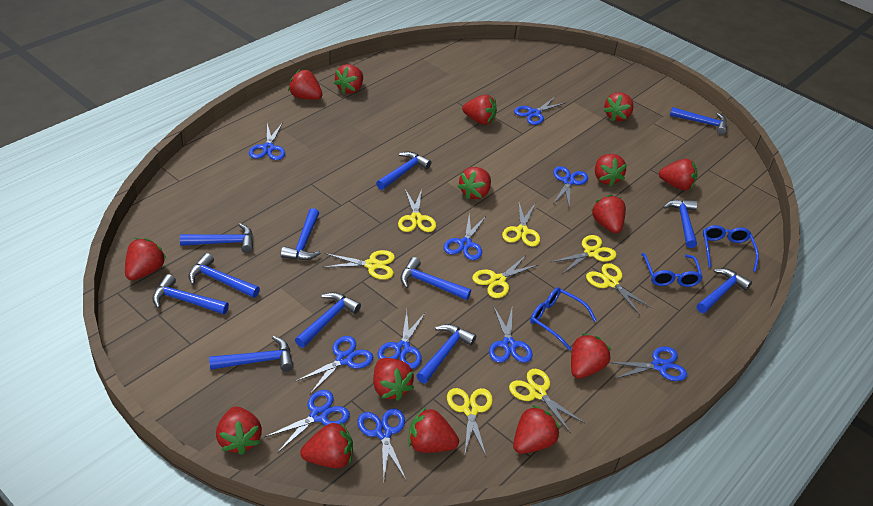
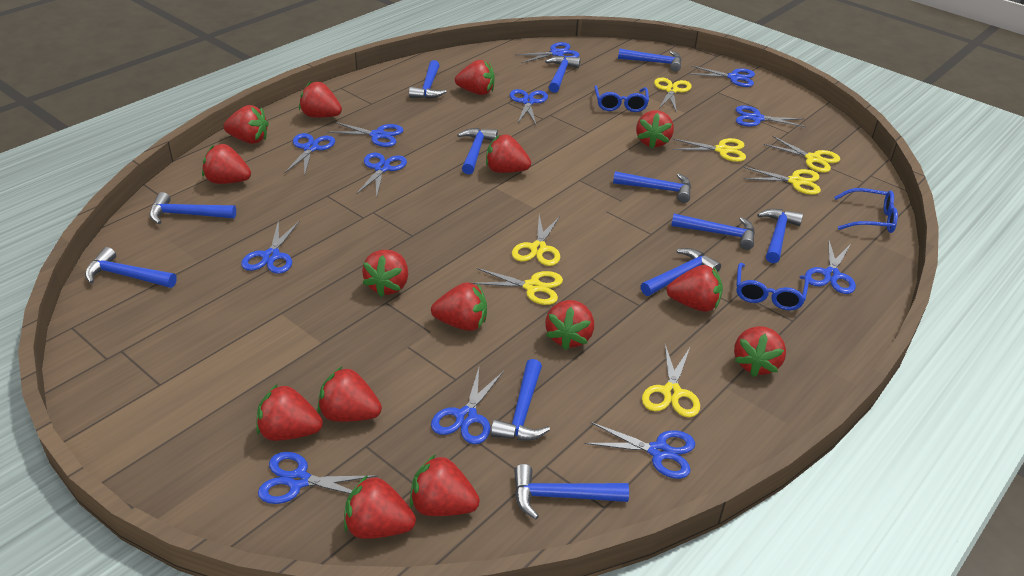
blue scissors: [249,124,285,160] [265,390,350,453] [296,336,373,394] [357,408,406,482] [377,310,426,369] [444,213,486,260] [489,306,533,363] [514,97,565,125] [553,166,588,209] [609,347,687,381] = 10 -> [241,219,300,274] [258,452,378,504] [285,133,335,176] [327,122,403,147] [356,152,407,197] [431,368,504,444] [510,89,548,125] [516,42,579,63] [584,422,695,479] [690,66,755,87] [736,105,806,127] [805,241,856,294] = 12
yellow scissors: [322,250,395,280] [398,189,436,232] [447,388,493,456] [472,255,539,298] [502,203,540,247] [509,369,585,434] [552,235,617,273] [586,263,653,315] = 8 -> [472,268,563,305] [512,215,560,266] [642,344,700,417] [654,77,692,113] [673,138,746,162] [743,167,821,195] [764,136,840,173] = 7

